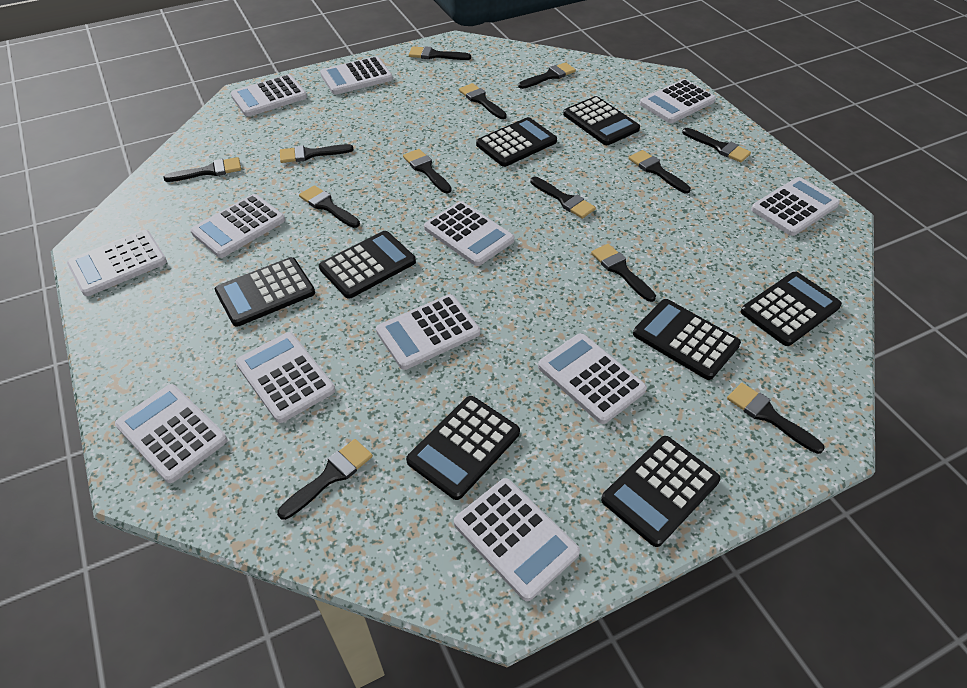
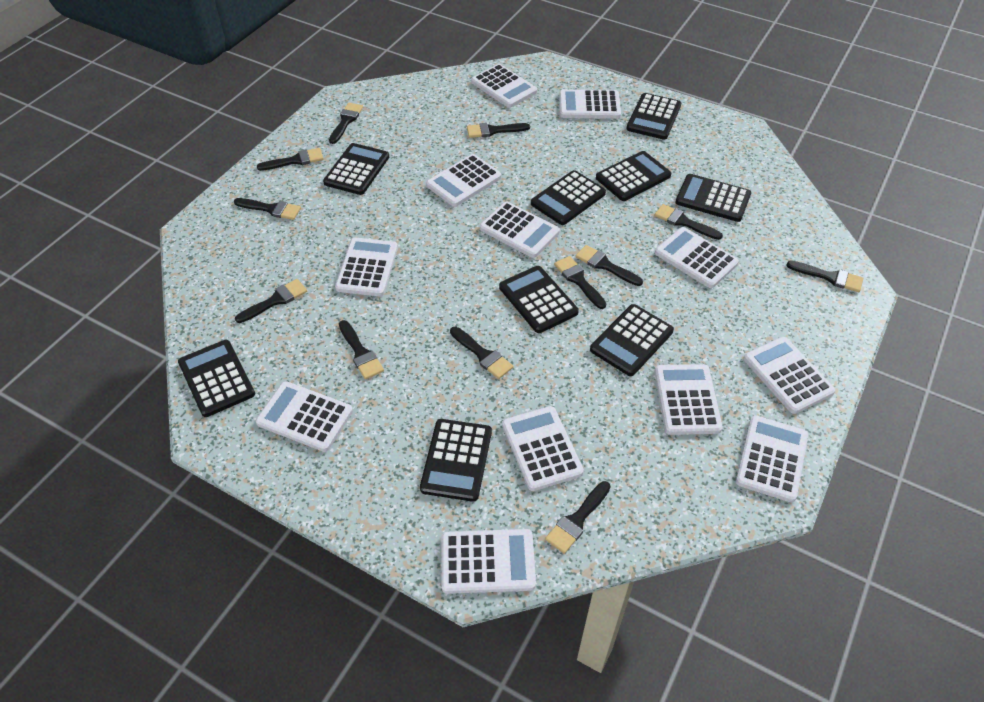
black brush: [163,157,241,182] [277,439,373,520] [280,144,354,163] [299,185,360,228] [403,149,452,193] [409,46,471,60] [459,83,507,119] [518,62,576,89] [530,177,596,219] [591,244,656,302] [629,150,691,193] [682,128,751,163] [727,383,825,454] = 13 -> [234,198,301,220] [235,279,307,323] [257,148,323,171] [329,103,363,144] [339,320,384,379] [450,327,513,379] [467,123,530,138] [545,481,611,554] [554,256,606,309] [575,245,643,286] [654,204,723,240] [786,261,863,292] = 12
black calculator: [215,257,315,327] [319,231,416,299] [406,396,520,500] [476,117,557,167] [563,96,640,145] [601,436,720,547] [633,299,741,380] [741,272,842,346] = 8 -> [178,340,255,417] [323,143,389,195] [420,419,492,502] [499,266,579,333] [531,170,606,225] [590,304,674,376] [596,151,671,201] [626,93,681,140] [675,174,751,222] = 9

